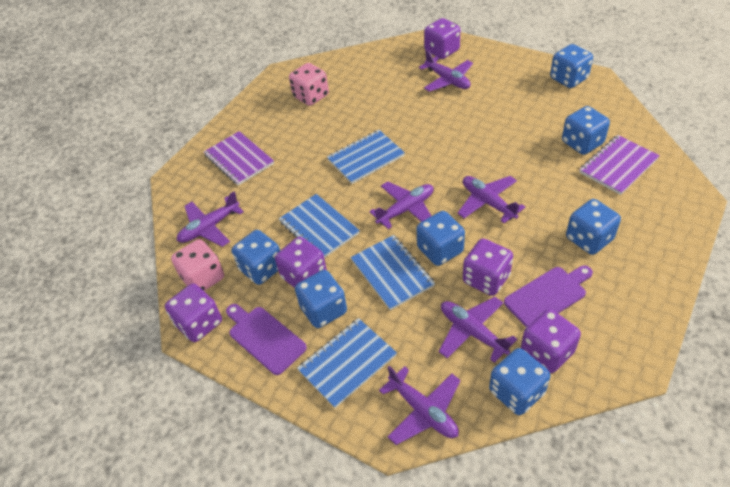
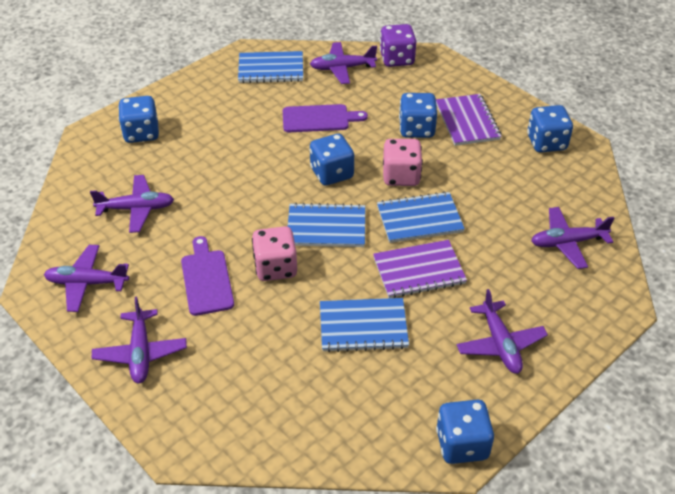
blue dice: [232,230,280,285] [295,270,347,328] [417,211,465,266] [489,348,550,415] [550,44,593,88] [562,106,610,155] [566,199,621,255] = 7 -> [118,96,159,143] [310,134,354,186] [399,93,437,138] [436,400,494,464] [527,105,573,153] = 5
purple dice: [165,284,222,342] [275,237,327,288] [424,18,460,59] [463,239,513,296] [521,309,581,373] = 5 -> [380,24,416,67] = 1

